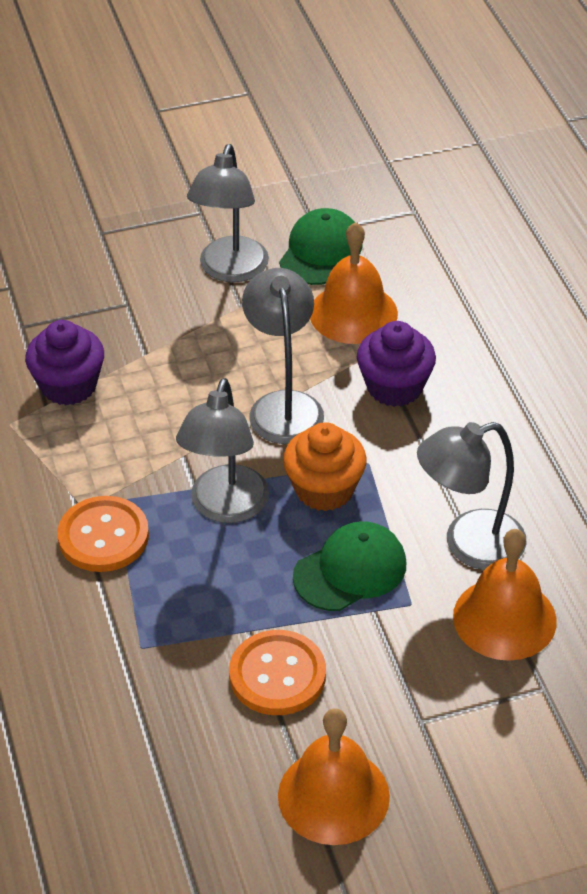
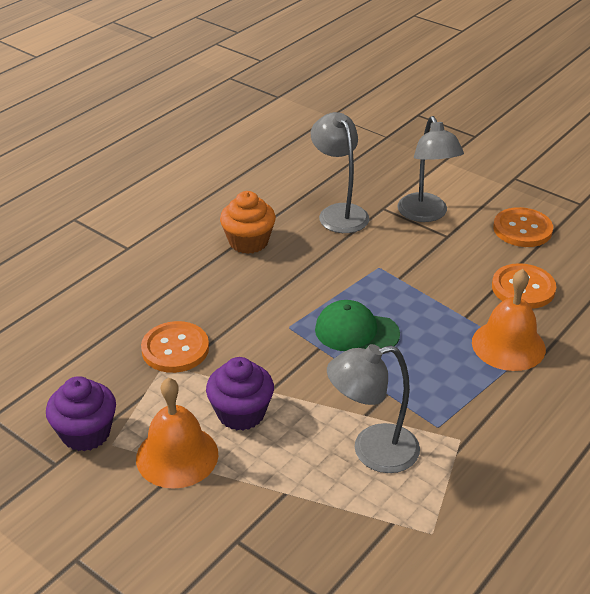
green cap: [279,208,363,285] [293,521,406,611] = 2 -> [315,300,400,351] = 1
grey lamp: [176,378,269,523] [187,144,269,282] [242,268,324,444] [417,422,527,570] = 4 -> [311,112,370,233] [327,344,420,473] [397,116,464,222] = 3
orange bell: [278,709,390,845] [310,222,398,344] [453,529,557,661] = 3 -> [136,377,218,489] [472,269,546,371] = 2
orange button: [57,496,149,572] [229,630,326,715] = 2 -> [141,321,209,373] [492,263,556,309] [493,207,553,247] = 3

